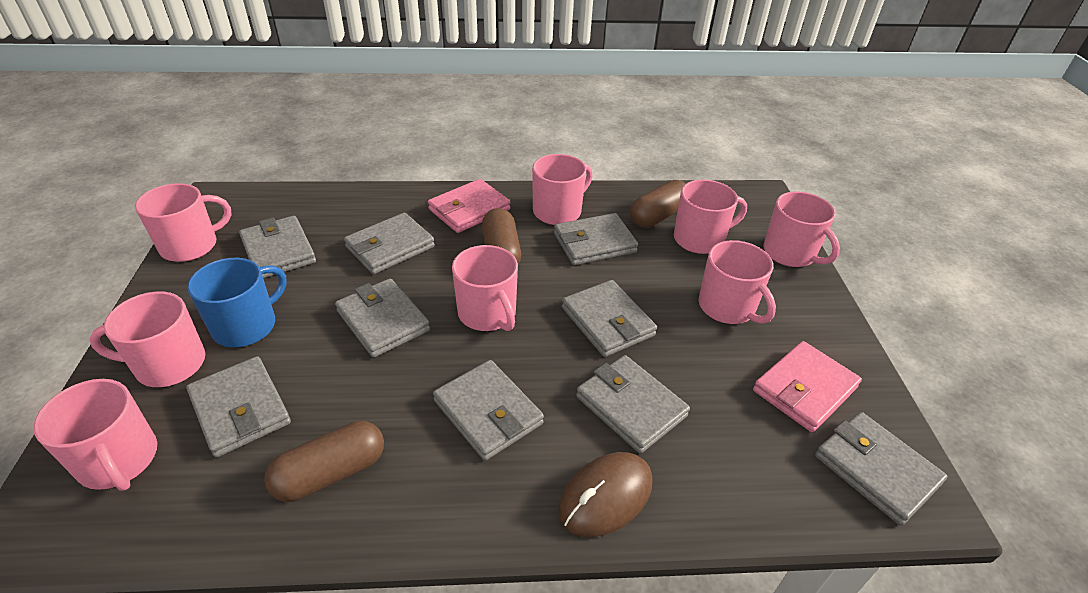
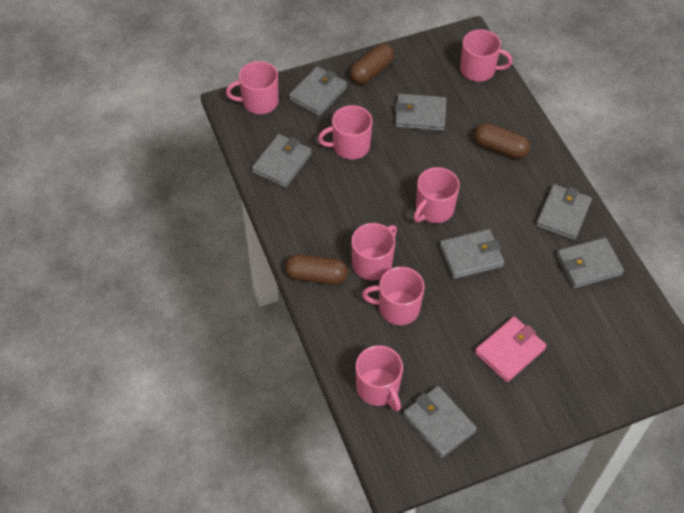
blue mug: [187,258,287,347] = 1 -> none = 0
brown mouse: [558,452,652,537] = 1 -> none = 0
grey wallet: [186,356,291,458] [239,216,316,278] [335,278,430,358] [344,213,435,274] [433,360,544,461] [554,213,638,265] [562,280,657,357] [576,355,690,454] [815,412,948,526] = 9 -> [252,134,312,188] [289,66,347,116] [395,94,447,131] [403,386,477,458] [439,229,505,279] [536,184,592,240] [556,237,624,288] = 7
pink mug: [33,379,157,490] [89,292,205,387] [135,183,231,262] [452,245,518,331] [532,154,593,225] [674,179,747,254] [699,240,776,324] [763,192,840,267] = 8 -> [226,61,279,114] [318,105,373,160] [351,223,397,280] [356,345,403,411] [362,267,425,325] [413,167,460,223] [460,29,513,82] = 7
pink wallet: [428,179,511,233] [753,341,862,432] = 2 -> [475,316,546,382] = 1

